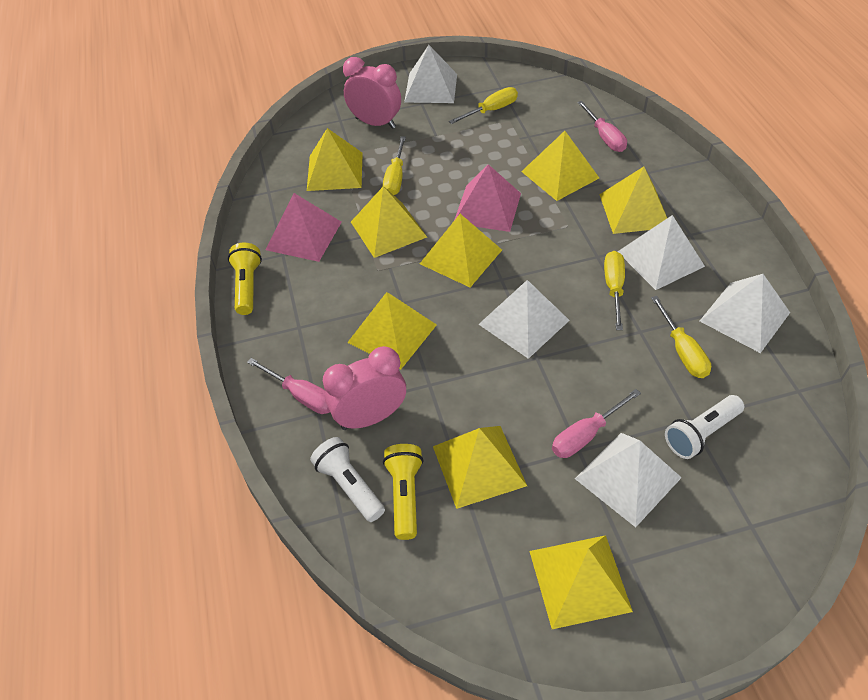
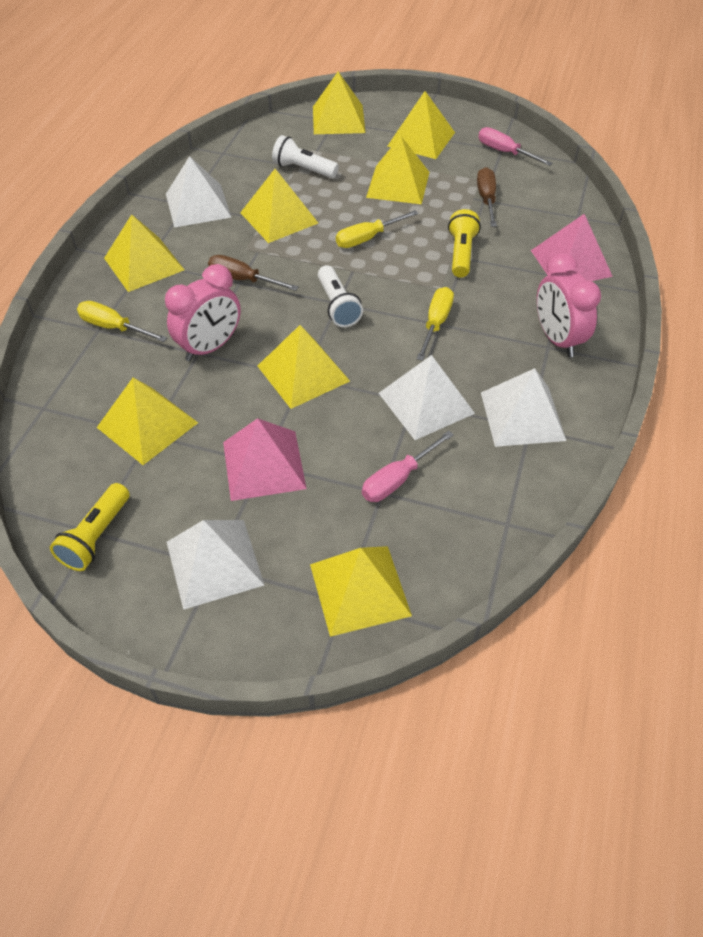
brown screwdriver: none = 0 -> [208,255,299,291] [477,167,497,227] = 2
pink screwdriver: [247,358,330,414] [552,389,641,458] [577,101,627,152] = 3 -> [362,431,454,502] [478,127,553,166] = 2
white pyramid: [404,45,457,103] [479,280,570,359] [575,433,682,527] [617,215,705,290] [700,274,790,353] = 5 -> [166,156,232,227] [167,520,264,610] [379,355,475,440] [481,368,566,447] = 4
yellow screwdriver: [383,136,406,195] [449,87,518,124] [604,251,625,330] [651,296,711,378] = 4 -> [77,301,167,342] [336,210,419,248] [417,287,454,361] = 3

